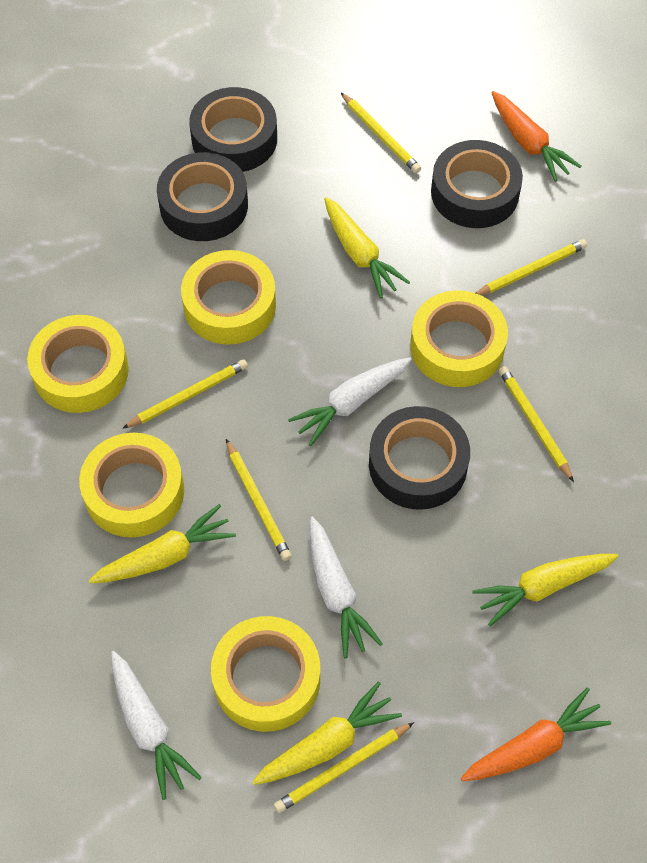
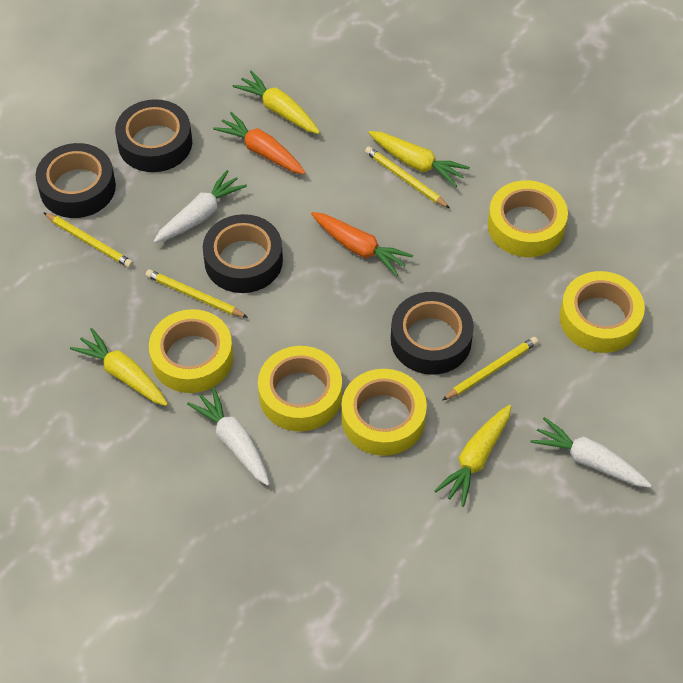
yellow pencil: [122,359,248,429] [226,439,292,561] [274,722,414,813] [341,93,421,173] [476,239,587,295] [498,366,574,482] = 6 -> [43,212,133,268] [146,269,248,318] [365,146,450,208] [442,337,538,401] = 4

